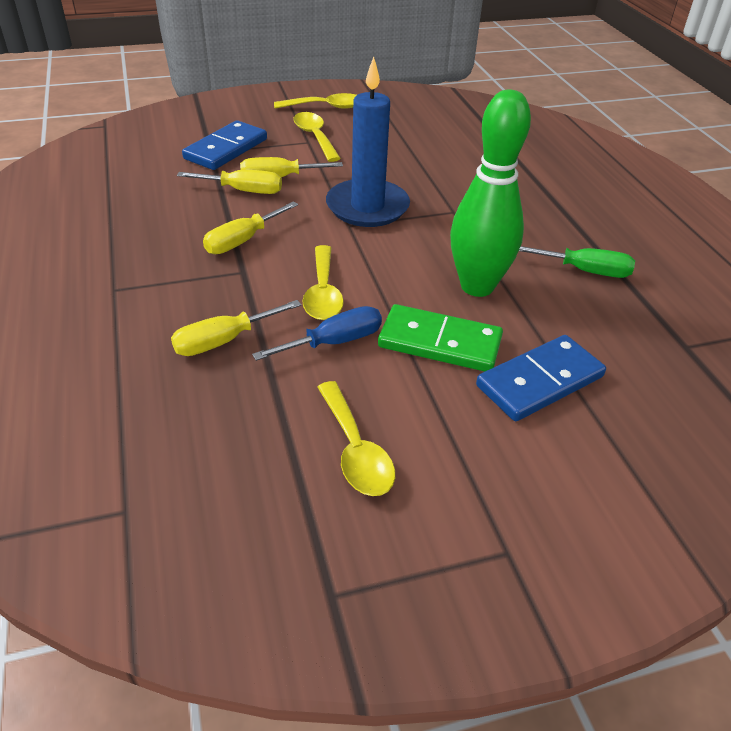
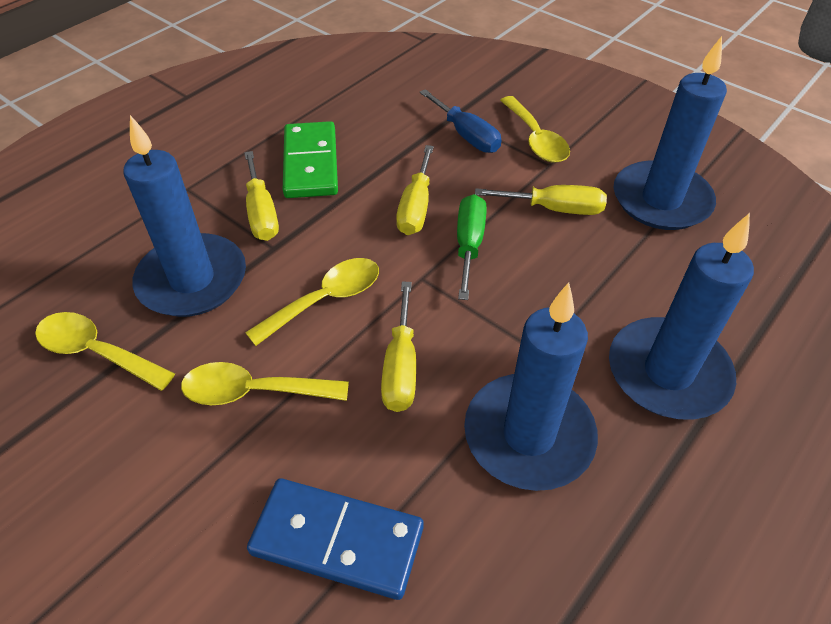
blue candle: [326,57,410,227] = 1 -> [124,115,246,317] [464,283,598,491] [609,213,754,420] [613,36,727,230] = 4
blue domino: [182,120,267,170] [476,335,606,421] = 2 -> [247,478,424,600] = 1
green bowling pin: [450,90,531,297] = 1 -> none = 0

